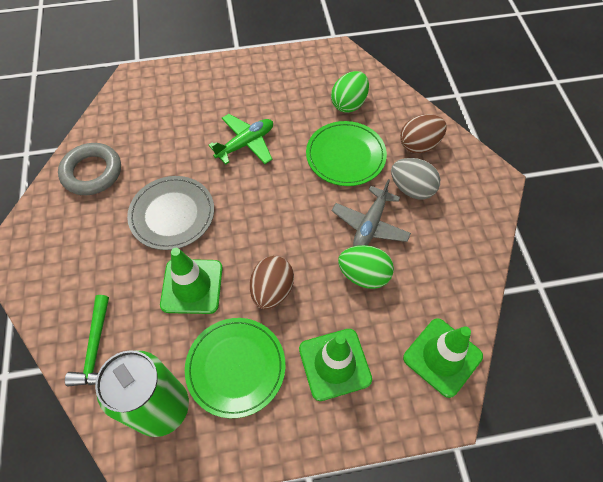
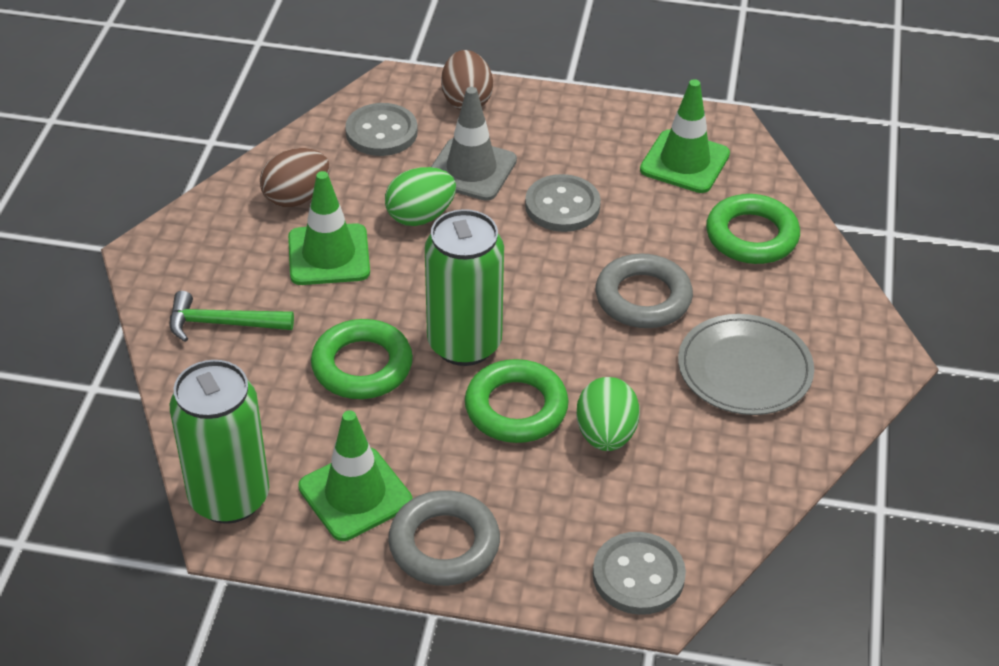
green can: [95,350,189,437] = 1 -> [170,360,269,524] [425,209,504,366] = 2
green plane: [208,114,273,165] = 1 -> none = 0
green plate: [185,318,285,418] [306,121,387,186] = 2 -> none = 0
green ring: none = 0 -> [311,319,413,399] [465,359,569,443] [706,194,800,264] = 3
grey button: none = 0 -> [345,103,418,156] [525,174,601,232] [593,532,686,615] = 3
grey egg: [391,158,440,199] = 1 -> none = 0
grey plane: [332,179,411,246] = 1 -> none = 0
grey ring: [58,143,121,195] = 1 -> [388,490,500,586] [596,254,693,328] = 2
grey traffic cone: none = 0 -> [431,87,517,201] = 1

